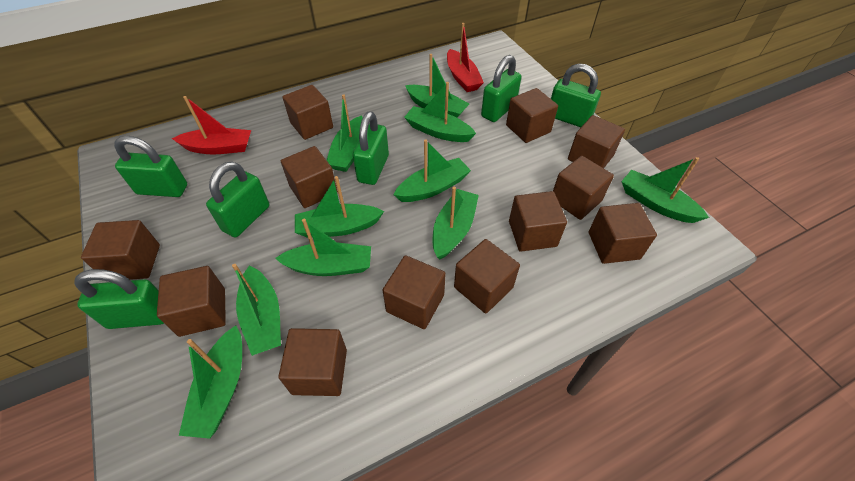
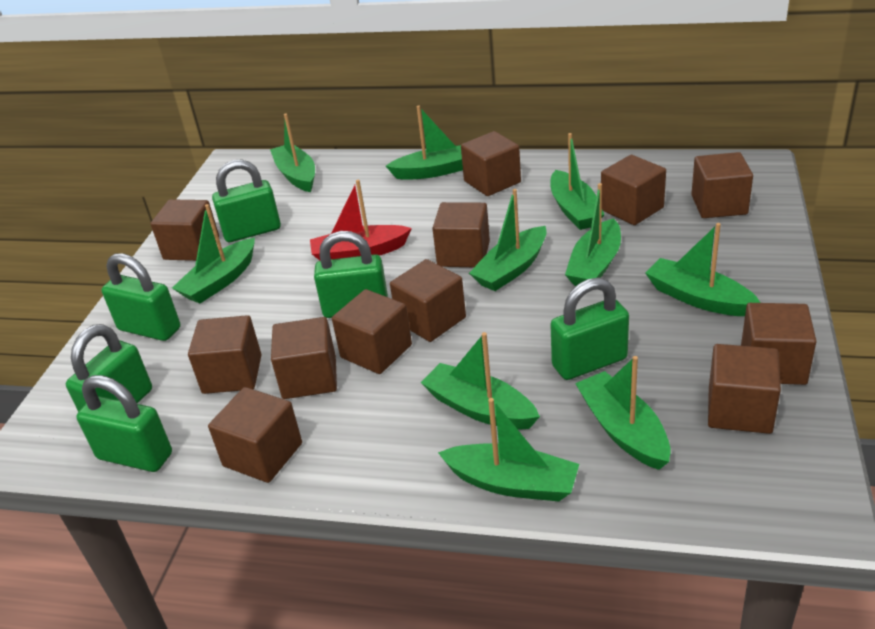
red boat: [172,96,251,154] [447,23,484,92] = 2 -> [310,180,412,260] = 1

